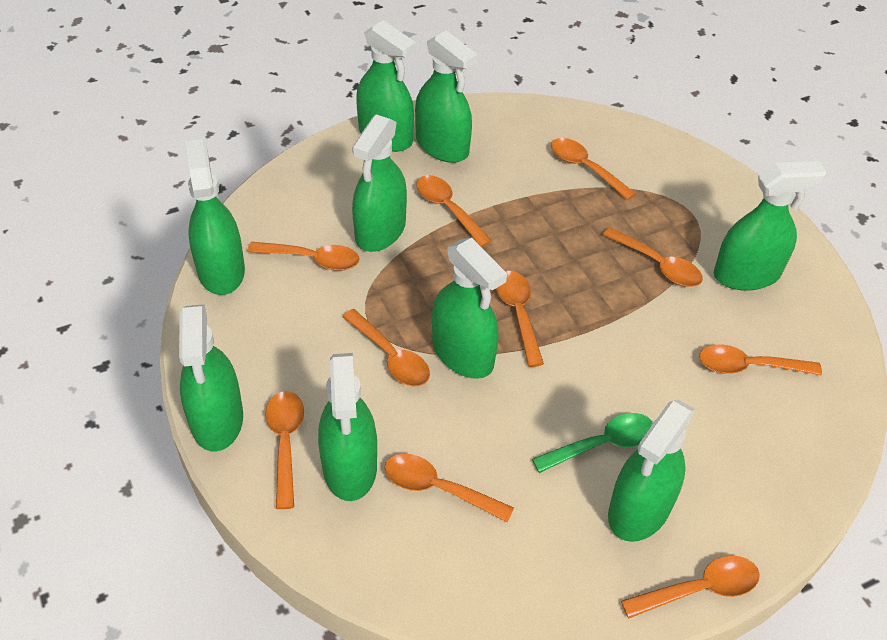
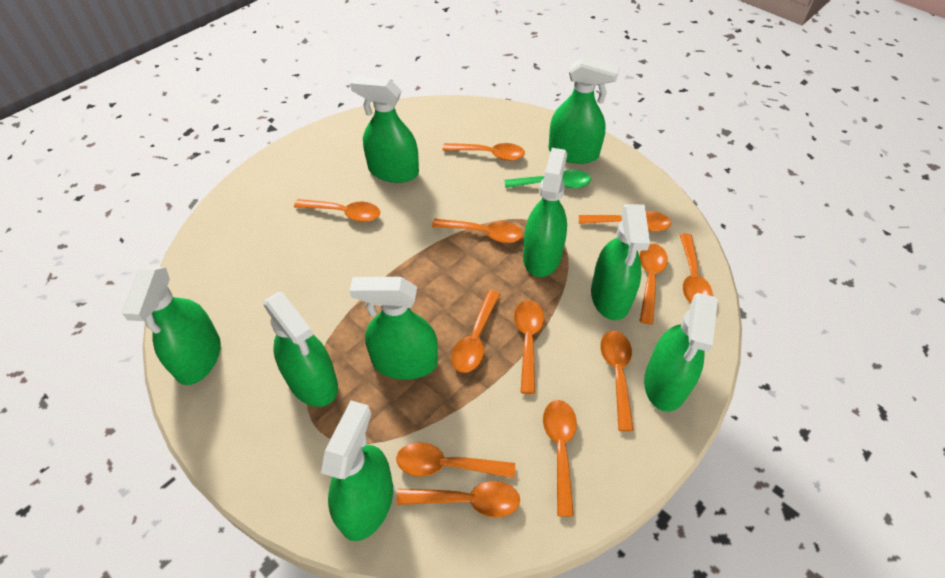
orange spoon: [247,242,359,271] [265,391,304,509] [342,309,430,387] [384,454,514,523] [416,175,492,247] [496,271,544,367] [551,138,636,200] [602,227,703,287] [621,556,760,619] [699,345,822,376] = 10 -> [294,199,380,222] [396,443,515,478] [396,481,520,518] [432,219,523,243] [443,143,525,161] [451,290,500,373] [514,300,544,394] [543,400,577,517] [579,211,671,232] [600,331,634,431] [639,244,668,325] [680,233,713,303] = 12

